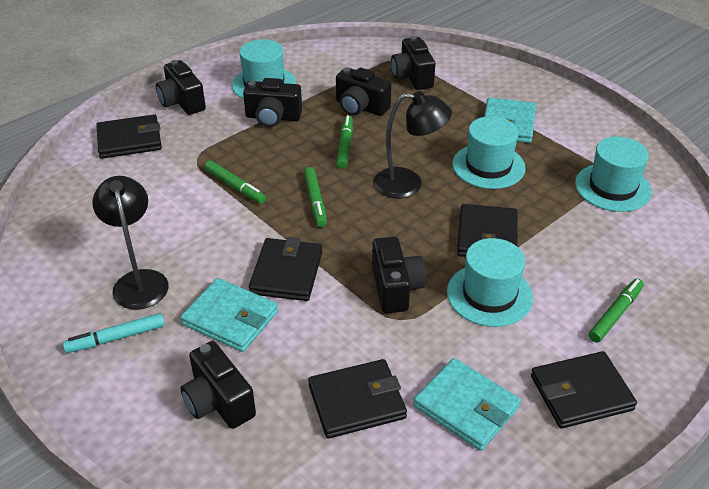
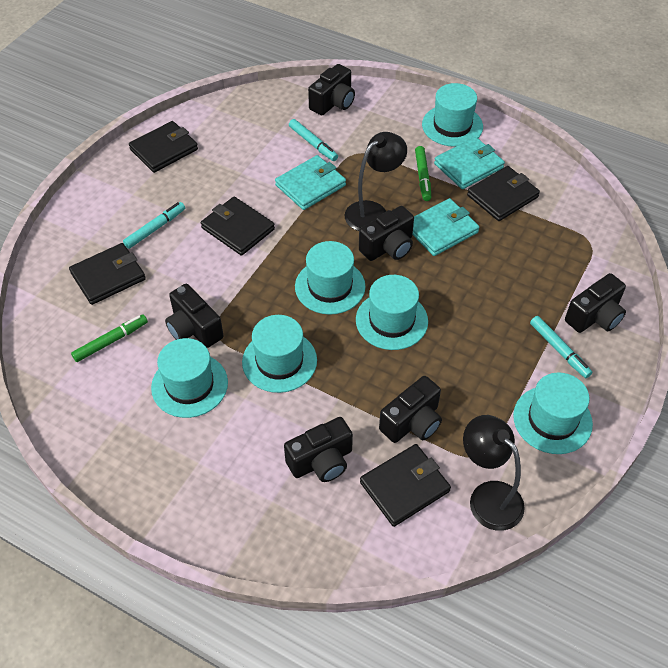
green marker: [204,160,266,204] [304,167,327,227] [336,115,353,169] [589,279,644,343] = 4 -> [71,315,148,362] [415,146,431,201] = 2
turquoise hat: [232,39,296,99] [447,238,533,327] [452,116,526,189] [575,137,652,212] = 4 -> [151,338,228,418] [242,315,317,393] [295,241,365,315] [356,275,428,350] [422,83,483,147] [513,372,593,454] = 6
turquoise marker: [63,313,165,353] = 1 -> [123,202,185,249] [289,119,338,161] [530,316,592,378] = 3

